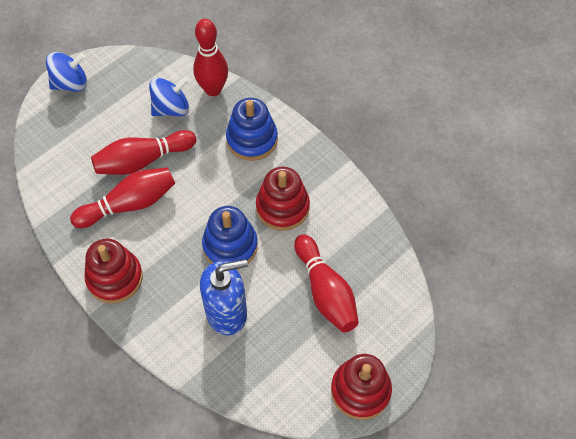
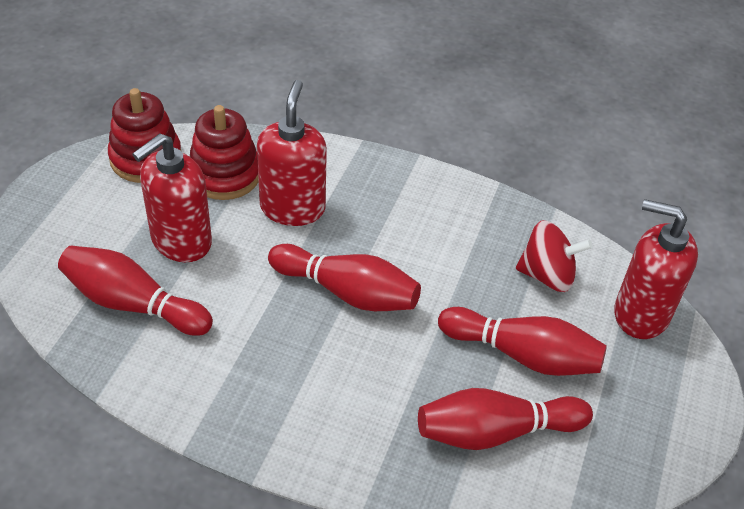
blue soap dispenser: [200,259,248,335] = 1 -> none = 0
blue spinning top: [46,52,87,92] [149,77,189,116] = 2 -> none = 0
blue stacking toy: [202,206,258,269] [226,98,278,161] = 2 -> none = 0
red soap dispenser: none = 0 -> [132,133,212,262] [257,80,327,226] [614,199,698,339] = 3
red spinning top: none = 0 -> [516,220,593,292] = 1
red stacking toy: [84,239,143,304] [256,167,310,231] [331,354,392,420] = 3 -> [108,88,182,183] [189,105,259,200] = 2

